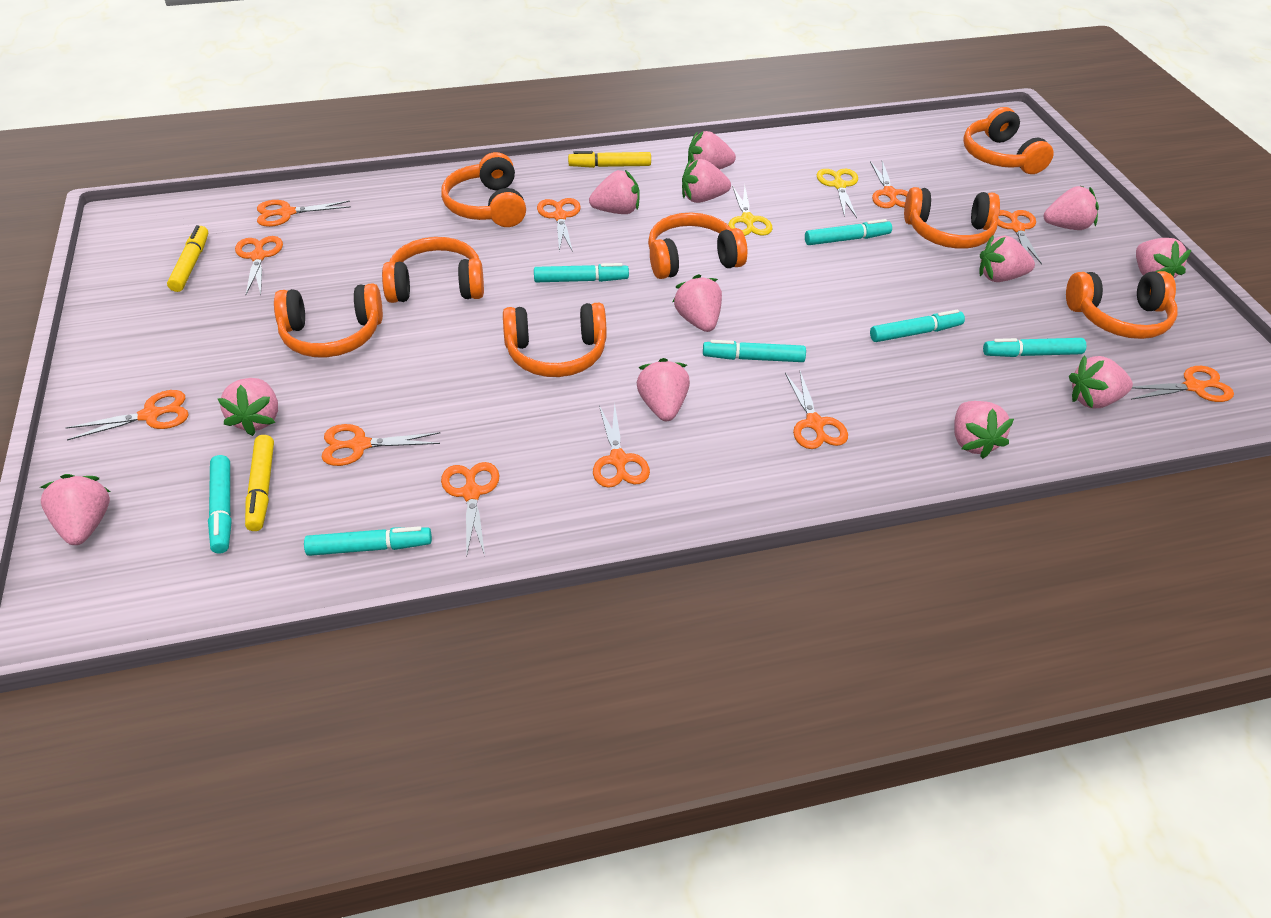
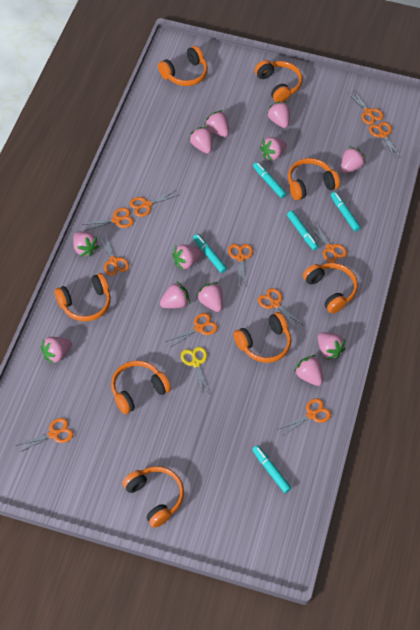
turquoise marker: [208,455,232,554] [304,526,432,556] [534,263,629,282] [703,340,806,362] [805,219,892,245] [870,310,965,342] [983,338,1086,357] = 7 -> [193,234,227,273] [252,445,291,493] [253,162,287,198] [287,210,319,250] [331,192,361,231] = 5
yellow marker: [167,225,208,292] [245,435,274,531] [568,151,651,168] = 3 -> none = 0
yellow scissors: [728,185,773,236] [817,169,858,218] = 2 -> [181,347,210,395] = 1

